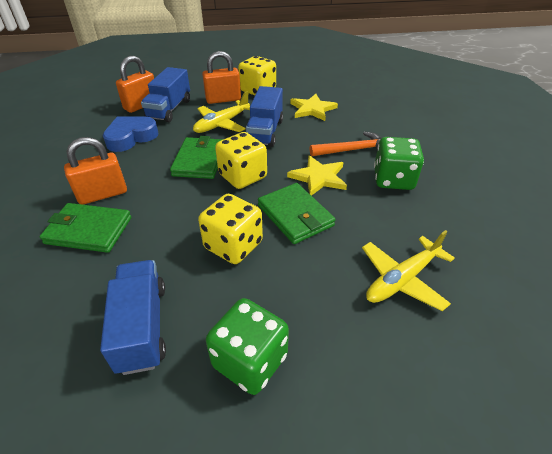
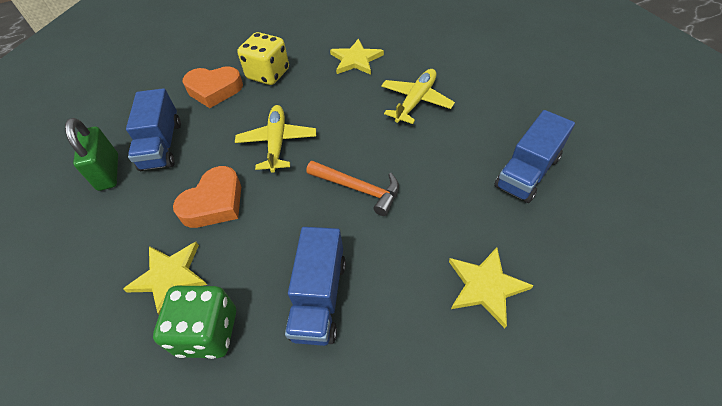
blue heart: [103,116,158,152] = 1 -> none = 0
green dice: [206,298,289,395] [374,137,424,190] = 2 -> [153,286,236,359] = 1
green padlock: none = 0 -> [65,118,118,191] = 1
green wallet: [39,203,132,253] [170,136,223,179] [258,183,336,244] = 3 -> none = 0
orange heart: none = 0 -> [173,166,241,228] [183,66,243,108] = 2
orange padlock: [64,137,127,205] [116,56,154,113] [202,51,241,104] = 3 -> none = 0
yellow dice: [198,194,263,264] [215,132,267,189] [238,56,276,95] = 3 -> [237,32,289,85] = 1
yellow star: [287,155,347,196] [290,94,338,121] = 2 -> [123,242,207,315] [330,39,384,75] [449,247,534,328] = 3

